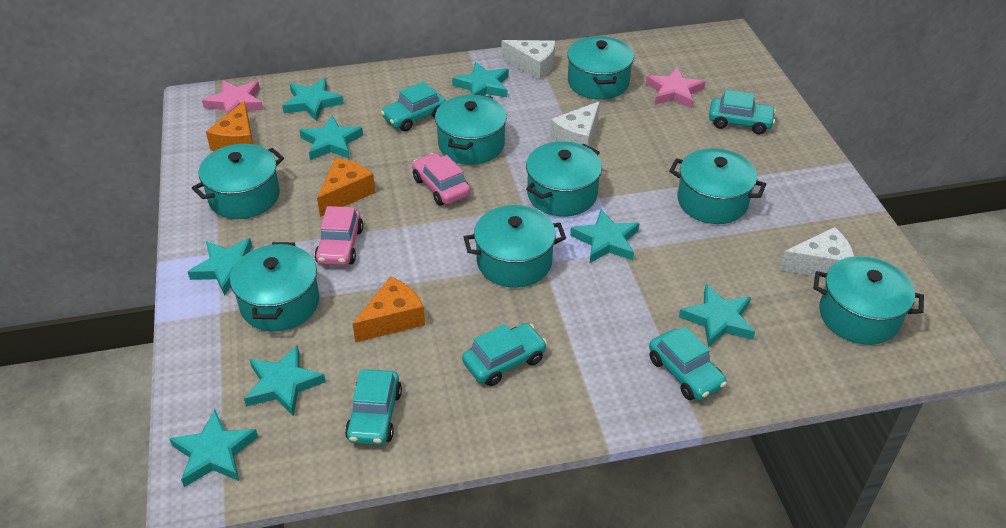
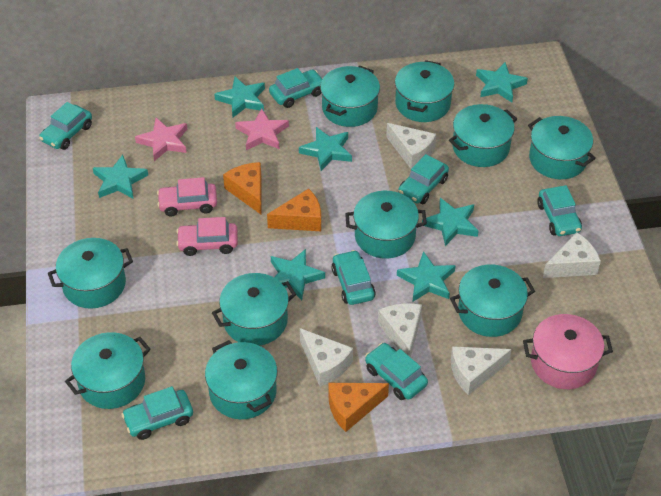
pink pot: none = 0 -> [523,314,613,389] = 1
turquoise car: [345,369,402,445] [381,82,446,132] [462,323,547,386] [649,326,727,400] [709,90,776,134] = 5 -> [39,102,92,150] [121,386,193,440] [269,68,322,108] [331,250,376,305] [365,343,428,400] [398,154,449,204] [537,185,582,236] = 7
turquoise pot: [192,144,284,219] [230,242,319,332] [435,94,507,165] [464,205,566,288] [526,141,602,217] [567,36,634,100] [669,148,766,224] [813,256,924,345] = 8 -> [48,238,133,309] [65,332,151,409] [205,340,278,419] [212,273,296,345] [320,66,380,127] [345,191,427,259] [395,60,454,122] [449,104,517,167] [450,264,535,337] [528,116,596,179] = 10
turquoise star: [169,410,258,487] [188,238,252,296] [244,345,326,416] [282,78,344,121] [299,116,363,160] [452,62,509,97] [570,209,640,263] [679,284,755,348] = 8 -> [93,155,148,199] [214,77,265,117] [271,249,325,300] [299,127,352,171] [397,251,456,301] [422,198,479,246] [476,62,528,102] = 7
white cheese: [502,40,555,80] [550,101,600,146] [779,227,854,278] = 3 -> [300,328,353,387] [378,303,422,358] [386,123,436,169] [451,346,512,395] [543,232,601,278] = 5

